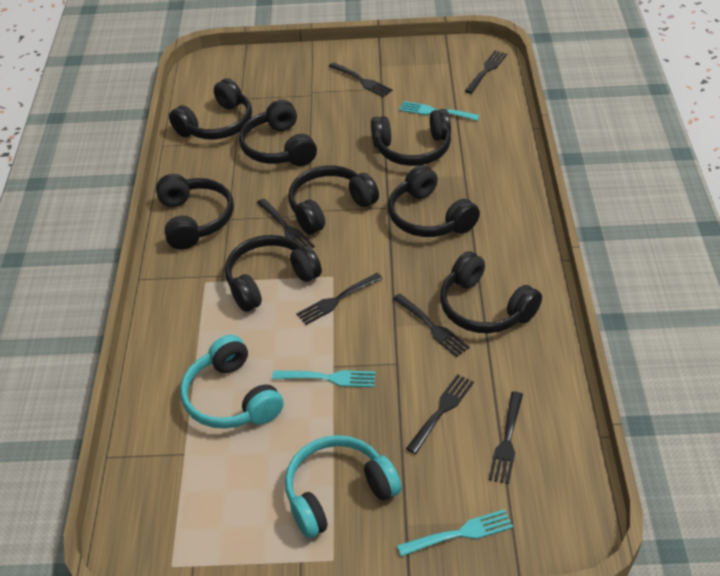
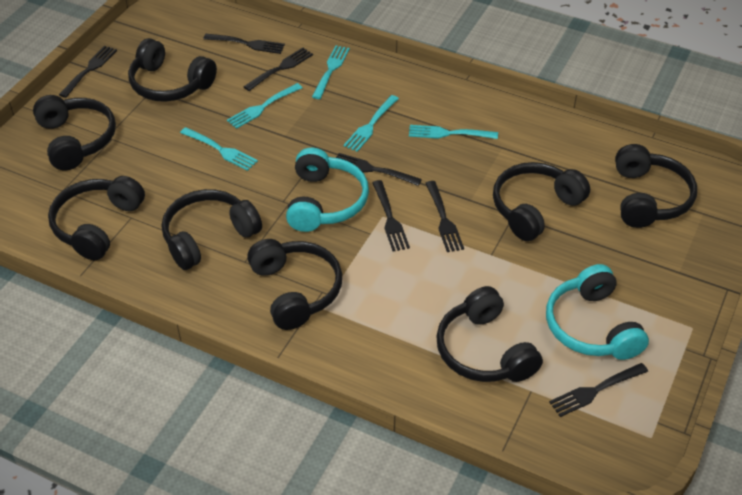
turquoise fork: [272,370,376,387] [397,509,513,557] [399,101,480,121] = 3 -> [180,127,258,171] [227,83,302,129] [312,45,350,99] [343,95,399,152] [409,125,498,139] = 5

